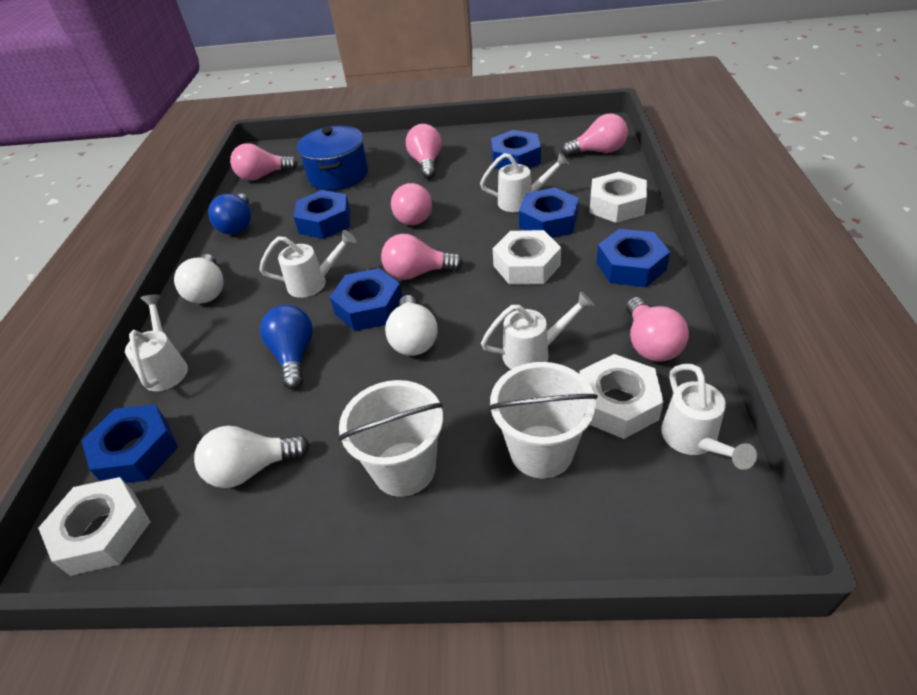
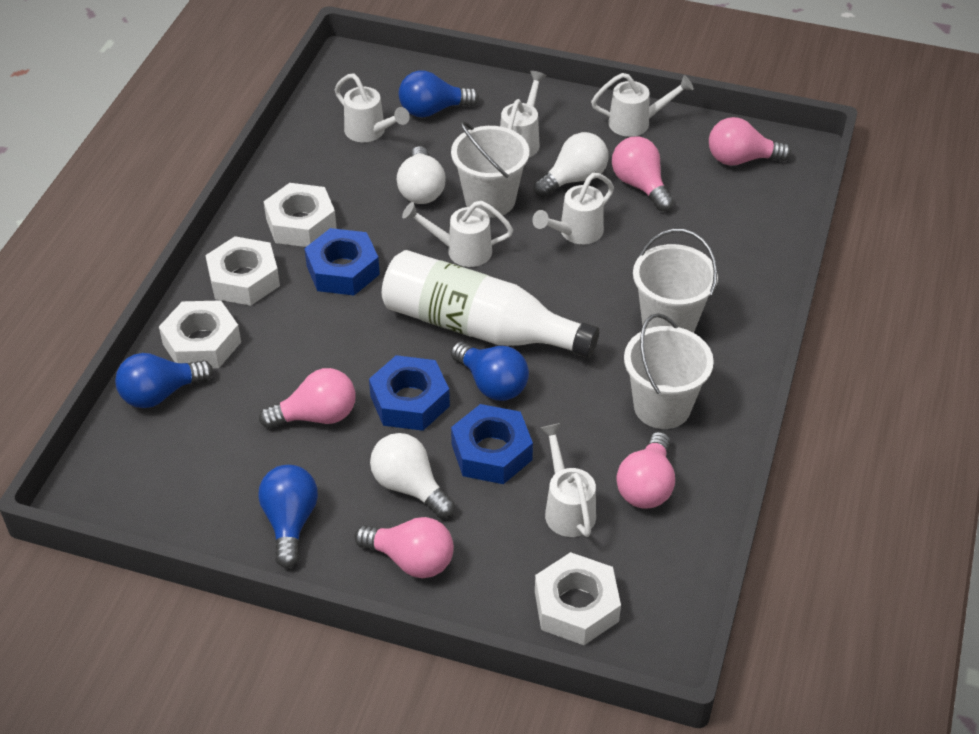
blue light bulb: [208,194,251,234] [260,305,313,389] = 2 -> [115,353,213,408] [258,465,318,568] [399,70,479,118] [451,342,529,401] = 4
blue nut: [81,404,178,483] [294,190,351,239] [330,268,403,331] [491,130,541,169] [519,188,579,238] [596,229,670,287] = 6 -> [304,228,380,295] [369,355,450,431] [451,404,533,484] = 3
blue pot: [297,126,368,190] = 1 -> none = 0
pink light bulb: [230,143,298,181] [381,234,463,280] [391,183,432,225] [406,124,442,179] [562,113,628,157] [626,297,689,362] = 6 -> [259,368,356,428] [354,517,454,578] [612,136,674,211] [616,432,675,509] [709,117,791,166] = 5
white bottle: none = 0 -> [382,250,599,358] = 1
white bucket: [338,380,443,497] [488,362,598,478] = 2 -> [451,121,529,218] [624,313,714,429] [633,229,718,333] = 3
white watering can: [125,294,188,391] [259,230,356,298] [480,153,569,212] [481,291,594,369] [661,364,757,470] = 5 -> [335,73,410,142] [402,201,513,267] [500,71,547,157] [532,173,614,244] [540,423,596,537] [591,73,694,137] = 6

